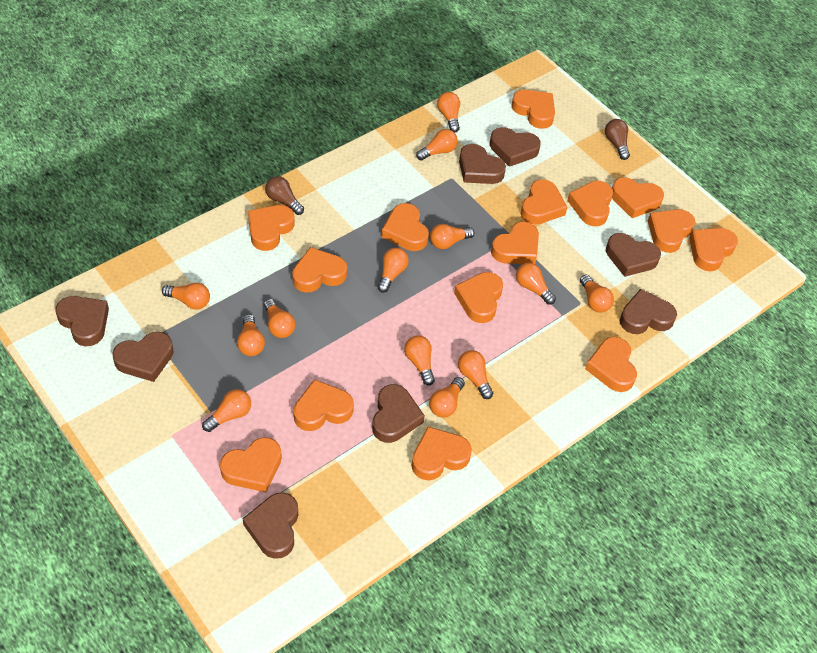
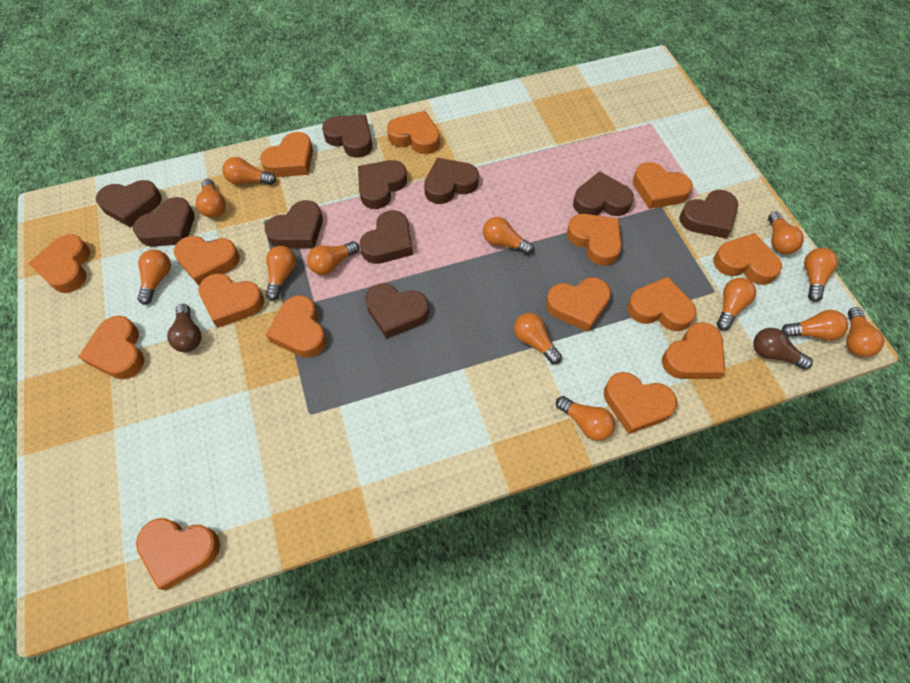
brown heart: [55,296,109,346] [112,332,174,382] [243,492,298,559] [372,384,425,443] [459,144,506,184] [490,127,541,167] [606,233,661,277] [620,289,677,334] = 8 -> [96,180,162,227] [133,197,195,247] [265,200,323,248] [322,114,373,158] [358,160,407,209] [360,210,413,264] [365,283,429,339] [424,158,479,204] [573,171,634,216] [679,190,738,239] = 10

